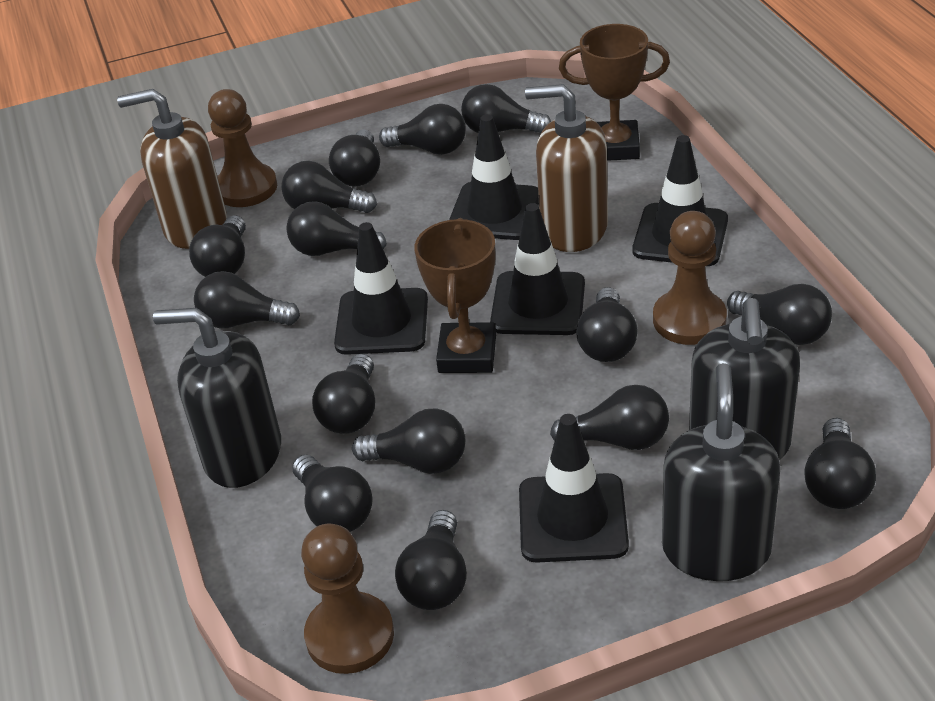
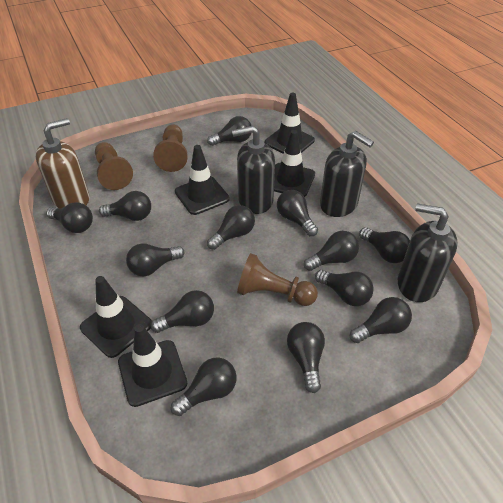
black light bulb: [189,215,246,277] [194,271,300,328] [281,161,377,213] [286,201,387,256] [292,455,373,532] [312,354,375,434] [329,129,380,186] [352,408,465,474] [379,104,466,155] [395,510,467,610] [461,84,551,133] [550,385,669,450] [576,287,637,362] [727,284,832,345] [804,418,876,509] = 15 -> [46,202,93,233] [99,191,151,221] [126,243,185,276] [151,290,214,333] [171,357,237,416] [207,116,251,146] [207,205,255,250] [277,190,318,236] [287,322,325,393] [304,231,359,271] [315,270,374,306] [350,297,412,343] [359,227,410,263] = 13
brown soap dispenser: [117,89,227,249] [525,84,608,252] = 2 -> [36,118,89,208] = 1
brown trophy: [414,218,496,373] [559,24,670,161] = 2 -> none = 0

